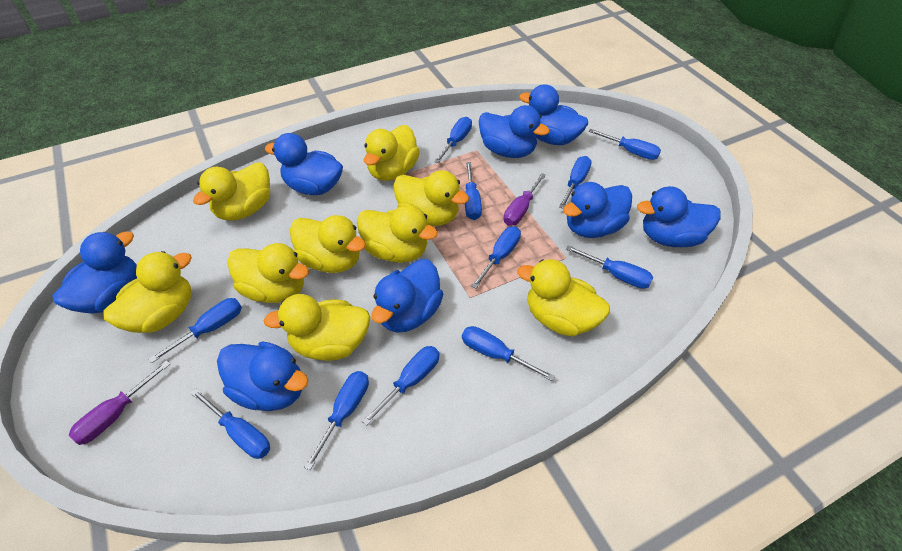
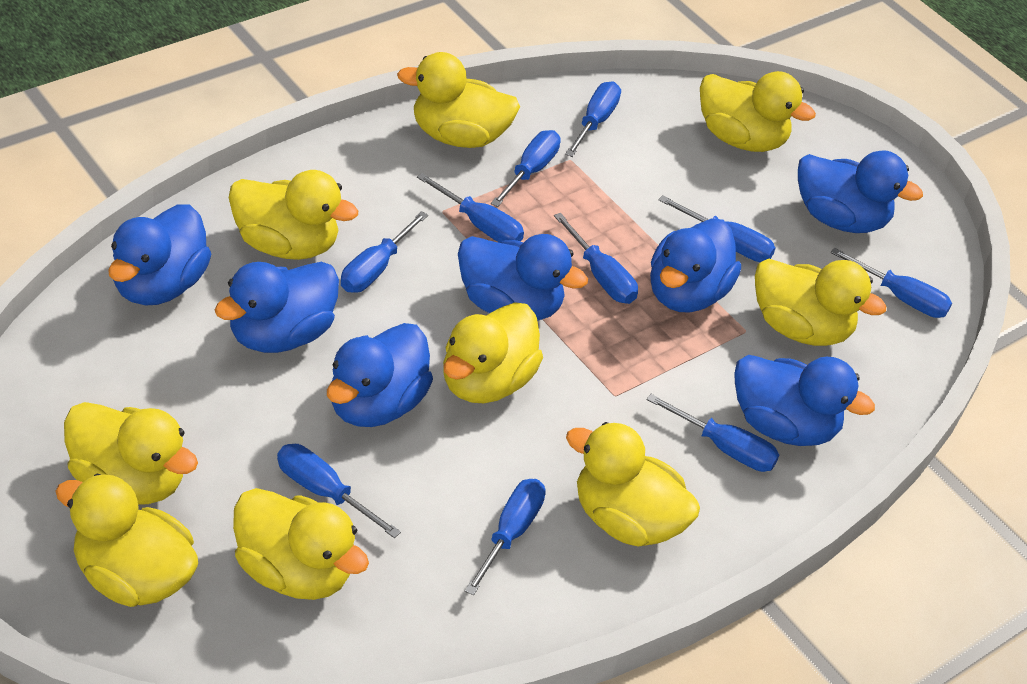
blue duck: [53,231,137,314] [217,341,308,411] [265,133,343,195] [371,259,443,332] [478,105,550,158] [519,84,588,145] [563,182,632,238] [637,186,721,247] = 8 -> [108,204,211,305] [215,262,339,353] [327,323,433,427] [458,234,588,321] [650,219,741,313] [734,355,875,446] [798,150,923,233] = 7
blue screwdriver: [149,298,242,363] [191,389,270,459] [304,371,369,470] [362,346,440,426] [434,117,472,163] [462,326,555,381] [465,162,482,220] [471,226,521,289] [559,156,592,208] [566,246,653,289] [588,129,661,160] = 11 -> [277,444,401,538] [341,211,428,293] [417,173,524,243] [465,479,546,596] [491,130,561,207] [554,213,638,304] [565,82,621,157] [646,394,779,472] [658,195,775,262] [830,248,952,318] = 10
purple screwdriver: [69,360,170,445] [504,173,546,226] = 2 -> none = 0

